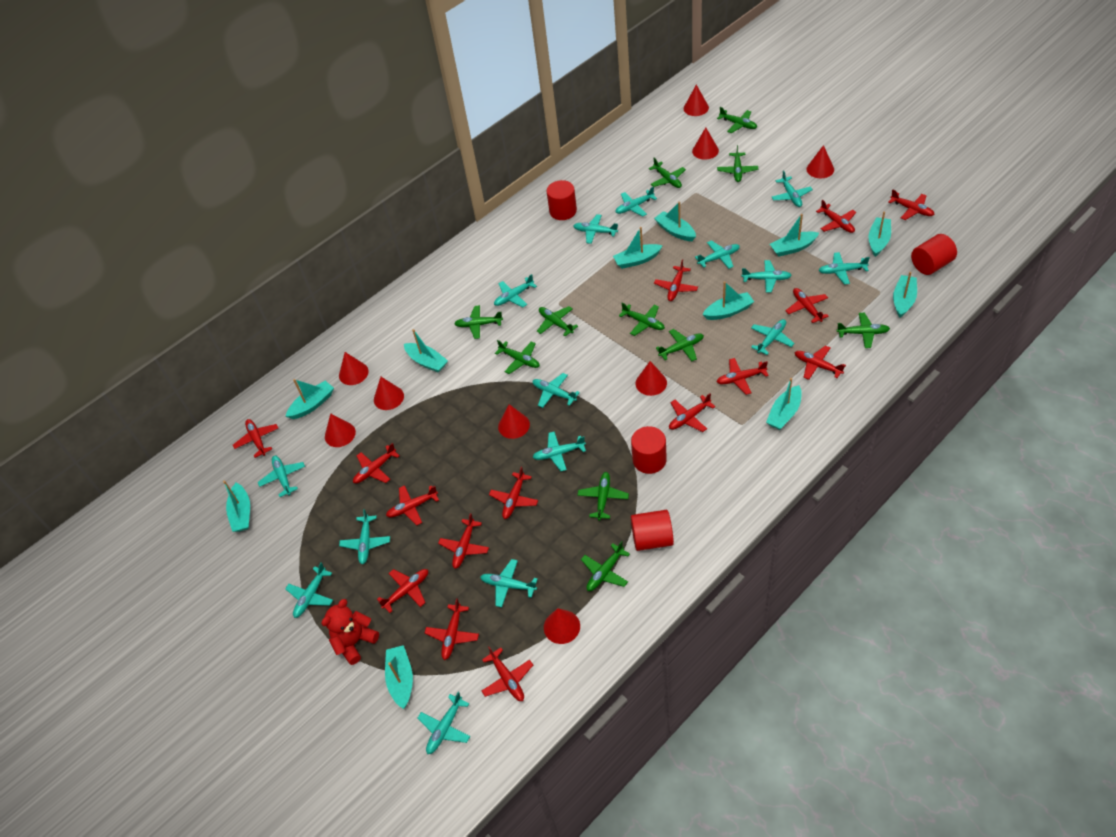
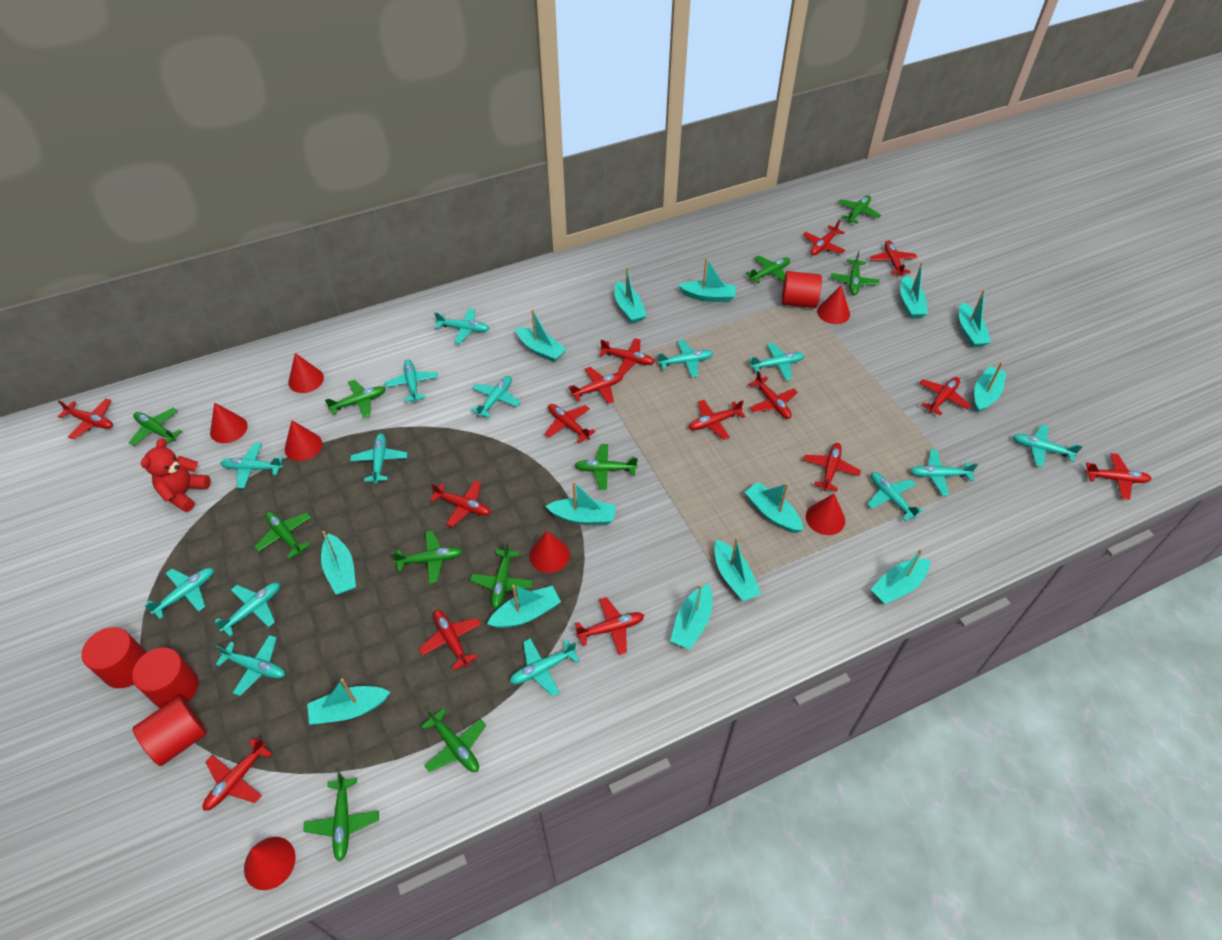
red cone: [325,413,356,447] [339,352,369,385] [374,377,404,410] [498,404,530,439] [544,608,580,644] [636,361,667,396] [684,85,709,116] [692,128,719,160] [806,145,834,178] = 9 -> [210,402,248,443] [244,837,296,890] [285,420,322,461] [288,353,324,393] [529,531,570,573] [806,494,845,535] [817,286,850,324] = 7
turquoise boat: [223,481,250,532] [286,379,334,419] [385,645,413,709] [404,329,448,372] [613,227,663,269] [654,201,696,241] [702,281,754,320] [766,378,802,430] [770,214,819,257] [868,212,891,257] [893,272,917,317] = 11 -> [307,678,390,725] [321,531,356,594] [487,585,561,628] [516,309,567,362] [545,481,616,525] [615,267,647,323] [670,584,712,650] [678,258,736,302] [714,537,761,601] [745,482,803,533] [871,549,930,604] [900,262,928,318] [959,290,991,348] [974,362,1006,413] = 14
turquoise plane: [258,456,305,497] [285,562,333,618] [339,509,390,564] [418,692,470,754] [480,559,538,607] [494,274,537,307] [532,373,580,408] [533,431,586,471] [573,214,618,244] [616,187,657,217] [695,240,740,269] [741,260,792,292] [751,319,794,355] [772,171,813,207] [818,252,870,285] = 15 -> [145,568,214,619] [215,582,280,636] [215,635,285,696] [221,443,283,489] [350,433,408,484] [385,359,438,402] [434,308,490,344] [471,376,521,418] [510,638,580,697] [658,340,713,378] [749,343,805,380] [867,472,923,521] [910,449,978,496] [1013,425,1083,467] = 14

